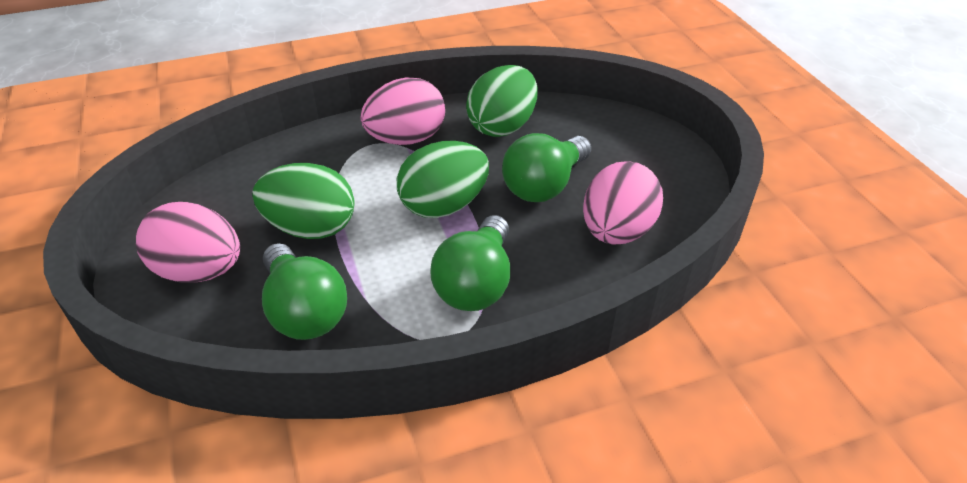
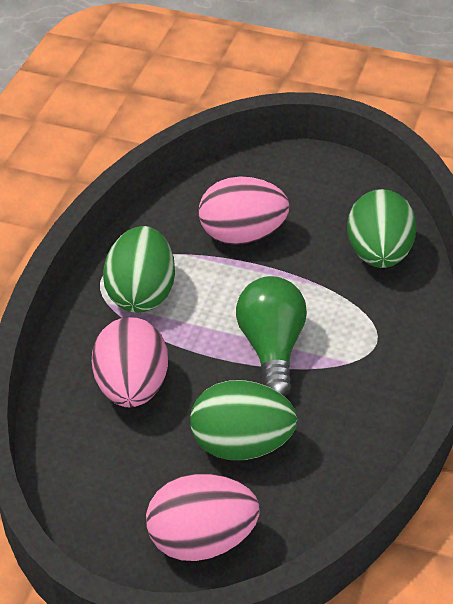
green light bulb: [262,243,347,340] [430,215,510,311] [502,133,591,202] = 3 -> [236,276,307,396] = 1

